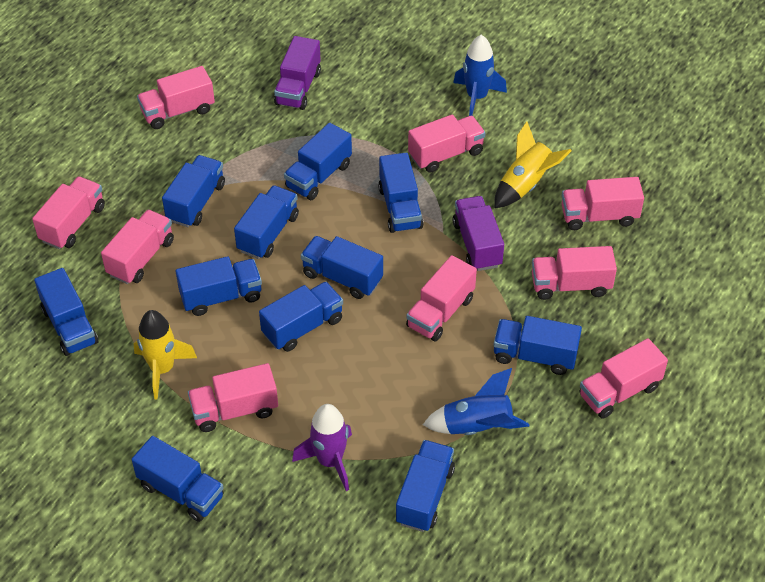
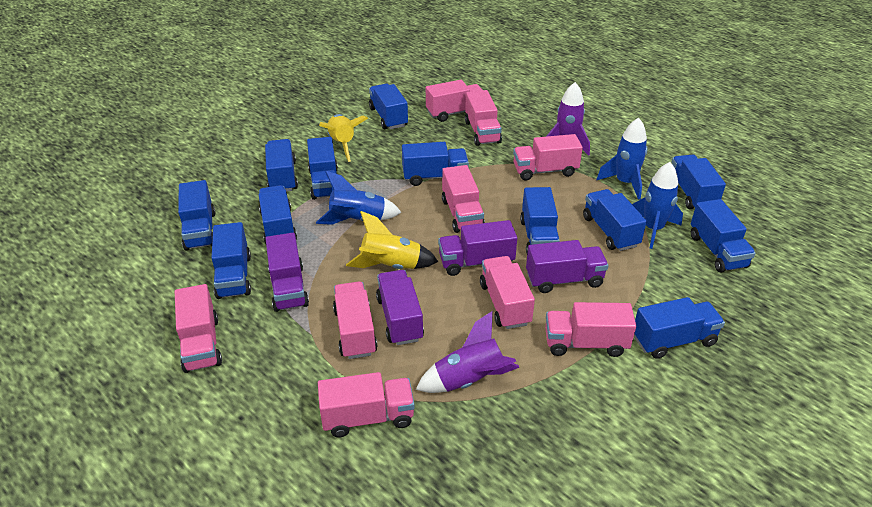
blue rocket: [423,368,529,435] [453,35,507,116] = 2 -> [316,171,402,225] [596,118,648,200] [632,162,683,249] = 3
blue truck: [34,268,98,356] [132,436,224,522] [162,155,225,227] [176,256,262,316] [234,185,299,259] [259,282,343,352] [284,123,352,200] [301,236,383,299] [378,153,424,233] [396,440,455,532] [493,316,582,375] = 11 -> [178,180,215,251] [212,222,251,299] [259,185,297,244] [265,139,298,192] [307,137,338,200] [369,84,408,129] [402,142,469,186] [520,187,560,253] [583,189,647,251] [634,297,725,359] [671,155,726,209] [691,199,756,273] = 12
purple rocket: [292,404,352,491] = 1 -> [416,311,520,393] [546,82,590,156] = 2
purple truck: [274,36,321,110] [453,196,504,271] = 2 -> [265,233,309,312] [376,270,424,345] [438,220,517,276] [526,240,609,293] = 4

